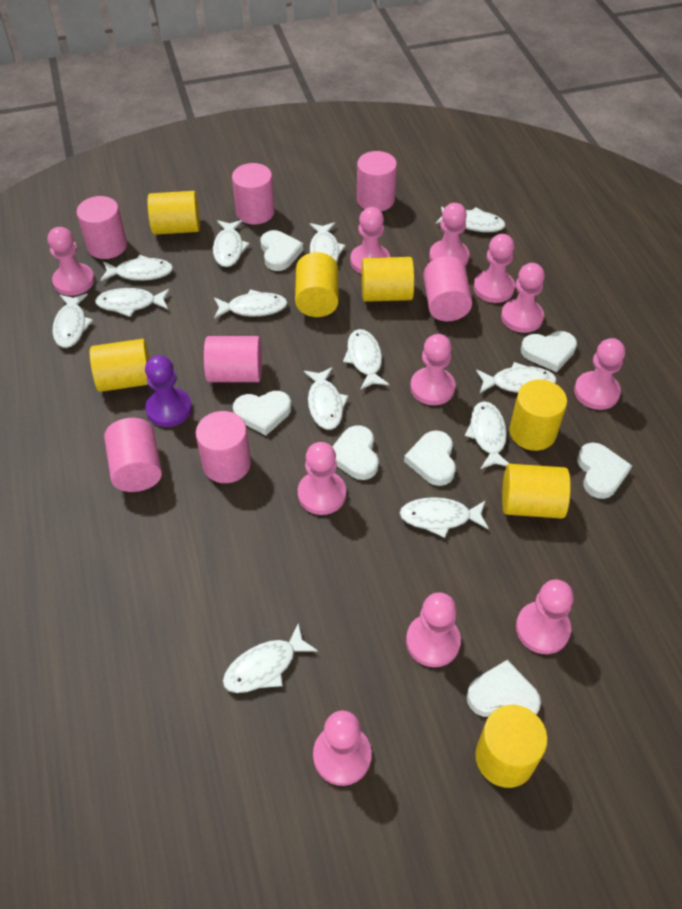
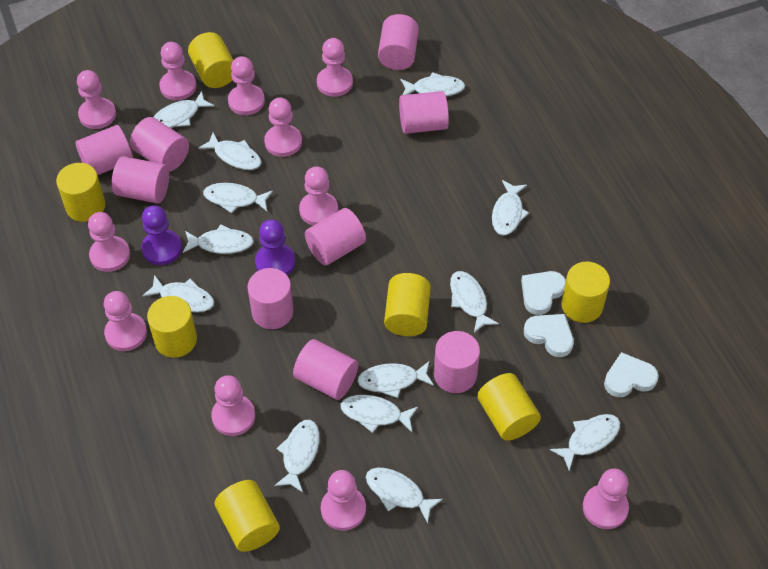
pink cylinder: [76,196,127,259] [104,418,162,492] [196,411,251,483] [204,336,262,382] [232,163,275,225] [357,151,397,211] [423,256,472,321] = 7 -> [75,125,133,175] [112,156,169,203] [130,117,189,172] [248,268,294,329] [293,339,358,400] [305,208,366,266] [378,14,419,70] [399,91,449,134] [434,331,480,393] = 9
purple pawn: [145,355,192,427] = 1 -> [141,205,182,265] [255,219,295,275] = 2
white heart: [233,391,291,435] [260,230,304,271] [332,425,379,480] [404,430,456,486] [467,660,541,717] [521,331,577,372] [577,443,632,499] = 7 -> [521,271,566,315] [524,314,574,357] [604,352,659,397] = 3

